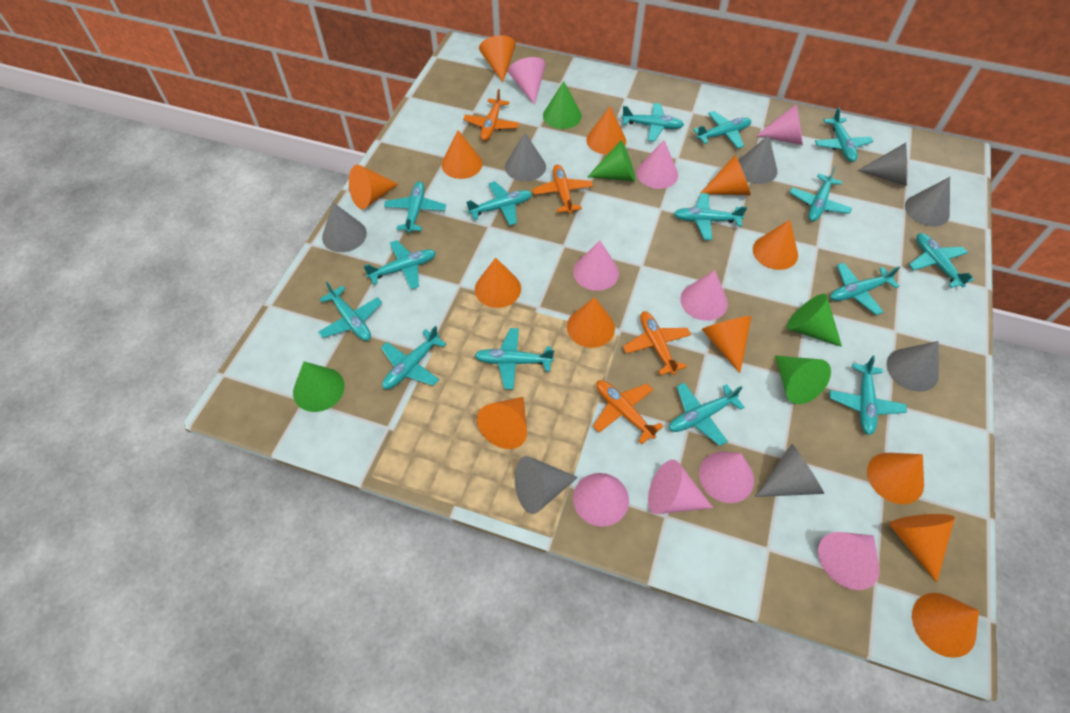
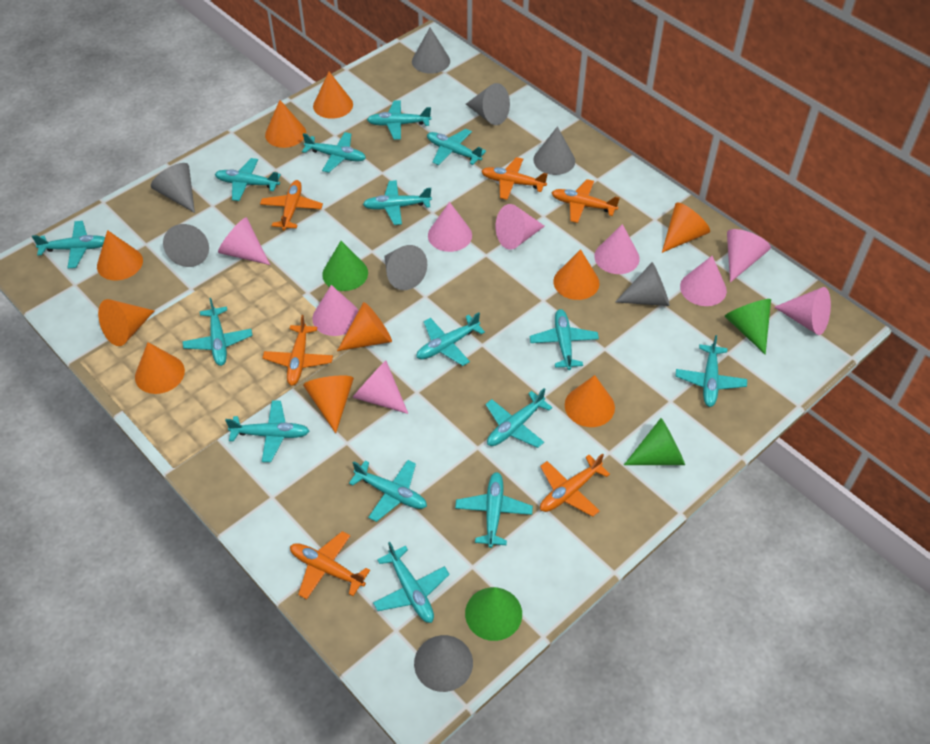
green cone: [293,362,345,412] [543,81,582,129] [587,141,635,181] [775,356,831,404] [787,294,842,347] = 5 -> [322,241,368,291] [465,587,522,641] [624,418,685,465] [725,299,771,355] = 4
orange cone: [349,164,398,209] [442,130,482,179] [475,257,521,308] [477,397,527,449] [479,35,516,82] [567,297,615,348] [586,106,626,155] [700,155,751,195] [702,316,752,373] [753,220,798,270] [867,453,924,504] [889,514,955,583] [912,593,979,658] = 13 -> [97,230,143,280] [98,299,154,346] [135,342,185,394] [265,100,306,148] [303,376,354,433] [313,72,353,119] [337,302,392,351] [553,249,599,300] [565,375,615,427] [662,202,710,253] = 10
orange plane: [463,89,519,141] [532,164,593,214] [593,380,664,444] [623,311,691,375] = 4 -> [260,180,323,230] [263,315,333,386] [290,531,370,599] [481,157,548,200] [540,453,610,517] [551,179,620,223] = 6

